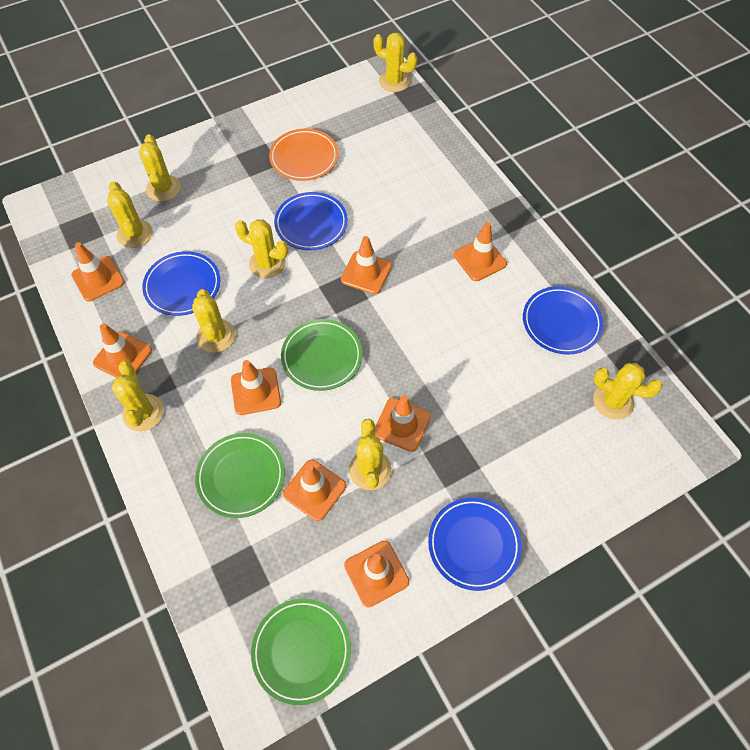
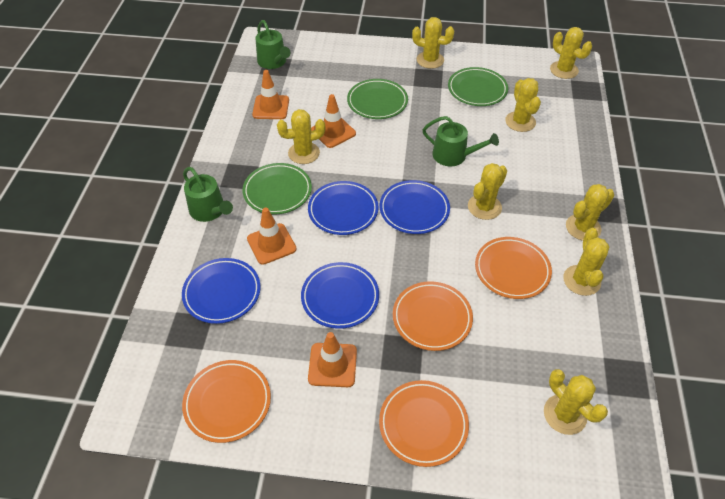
green watering can: none = 0 -> [183,167,233,222] [256,20,291,69] [422,116,499,166] = 3
orange plate: [269,129,339,181] = 1 -> [182,360,271,443] [379,380,469,467] [393,281,473,351] [475,237,552,299] = 4
orange traffic cone: [71,242,124,301] [93,323,152,378] [231,360,281,415] [283,460,346,521] [341,236,392,294] [344,541,409,607] [375,395,431,452] [454,222,507,281] = 8 -> [247,208,297,265] [252,70,289,119] [308,332,357,387] [311,94,356,148] = 4

